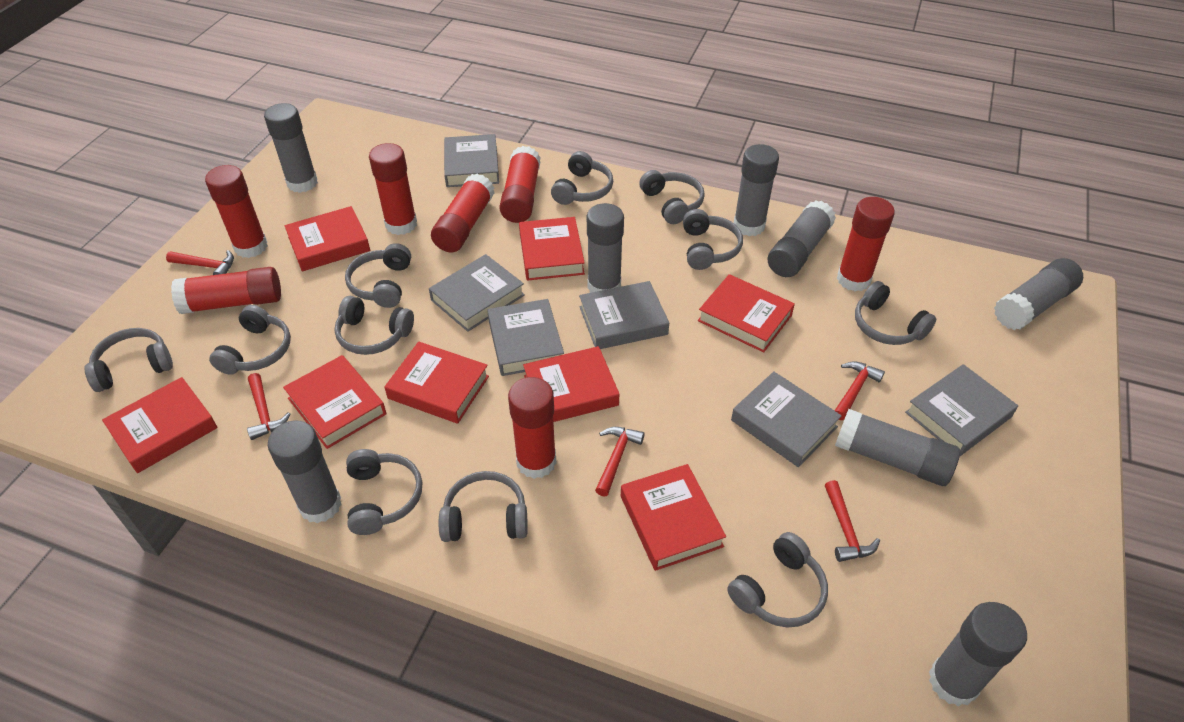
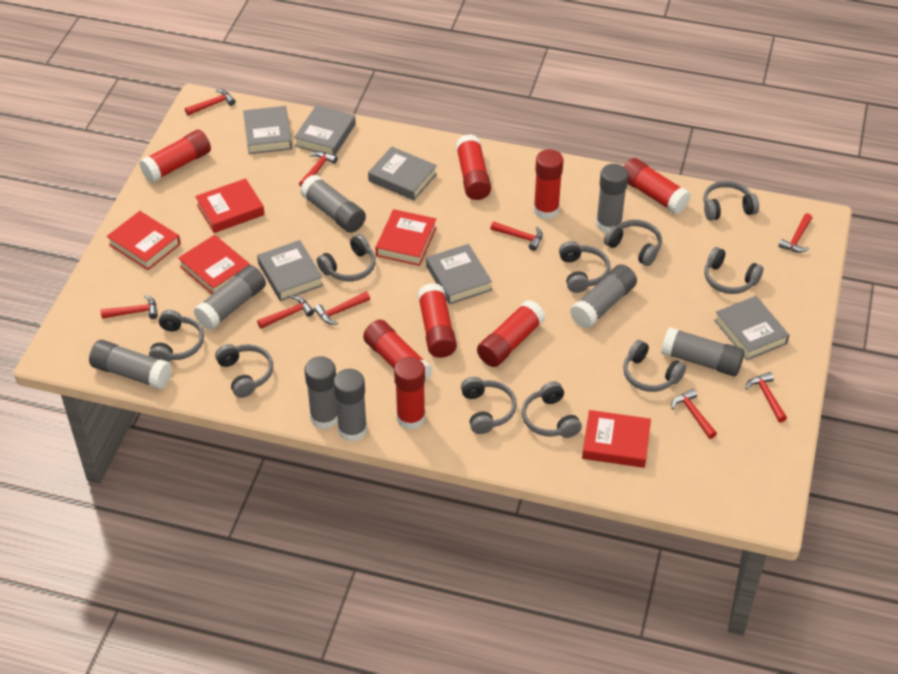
grey headphones: [85,328,173,392] [209,305,291,375] [335,296,414,355] [345,243,411,308] [346,449,422,535] [439,471,528,542] [551,151,613,205] [639,170,705,224] [683,209,743,270] [727,532,828,628] [855,281,936,345] = 11 -> [149,310,204,362] [215,344,273,398] [317,234,376,281] [461,377,517,434] [522,381,582,438] [559,241,610,293] [604,220,662,266] [623,340,686,392] [703,181,759,221] [704,247,763,294] = 10
red book: [102,377,218,473] [283,355,386,449] [284,206,370,272] [384,342,489,424] [519,217,585,281] [523,346,619,422] [621,464,726,571] [698,274,795,353] = 8 -> [107,211,181,270] [178,235,250,294] [195,178,265,233] [375,209,437,266] [582,410,651,468] = 5
red glue stick: [171,267,281,314] [205,165,268,258] [369,143,417,235] [431,174,495,252] [499,146,541,223] [508,377,556,479] [837,197,895,291] = 7 -> [139,130,211,183] [363,320,432,384] [394,357,425,430] [417,283,457,358] [456,134,491,200] [477,300,546,367] [533,149,563,219] [624,158,691,214] = 8
red hammer: [166,250,234,275] [247,373,291,440] [595,427,645,496] [825,480,880,562] [834,361,885,420] = 5 -> [101,295,158,319] [185,89,235,115] [257,296,314,329] [299,151,338,187] [314,292,370,325] [490,221,543,251] [671,389,717,439] [746,372,787,423] [778,213,812,253] = 9

